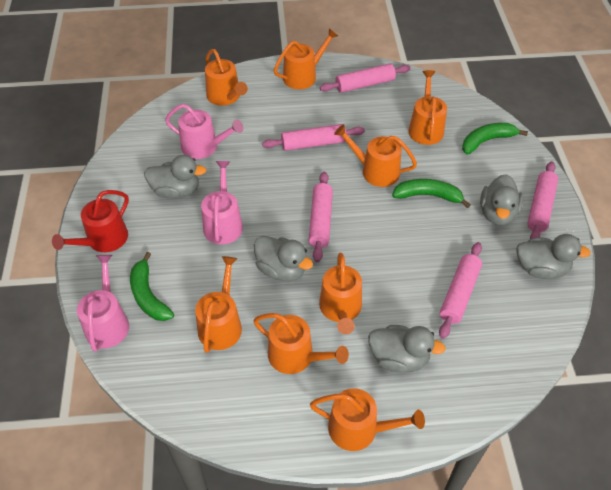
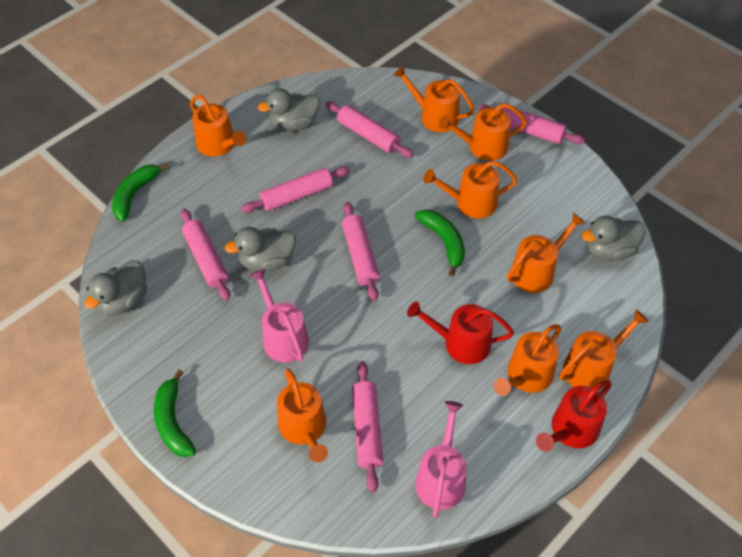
grey duck: [144,155,206,199] [254,236,313,281] [368,325,446,373] [480,174,523,225] [516,234,591,279] = 5 -> [84,260,147,316] [225,227,296,272] [257,88,320,131] [581,216,646,261] = 4
pink rolling pin: [262,124,365,151] [309,172,333,262] [320,63,410,93] [439,242,482,339] [527,161,558,239] = 5 -> [181,209,230,301] [241,166,350,213] [326,101,413,158] [342,202,379,301] [352,362,383,492] [478,105,585,144] = 6
pink watering can: [77,255,129,352] [165,104,243,159] [201,161,243,245] = 3 -> [250,269,309,363] [415,401,467,518] = 2
red watering can: [52,190,129,252] = 1 -> [407,301,514,364] [536,380,612,452] = 2

